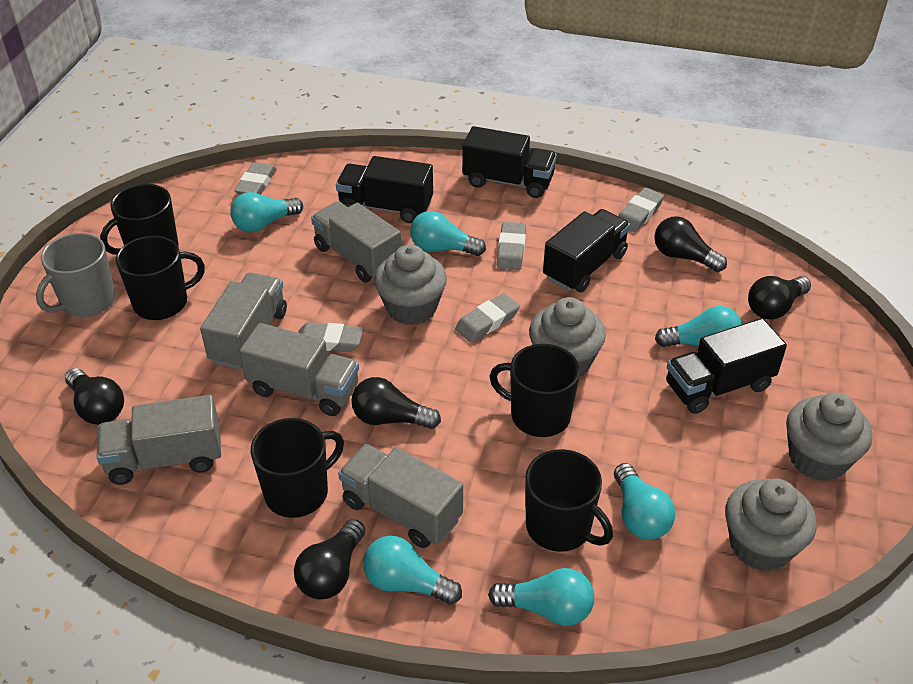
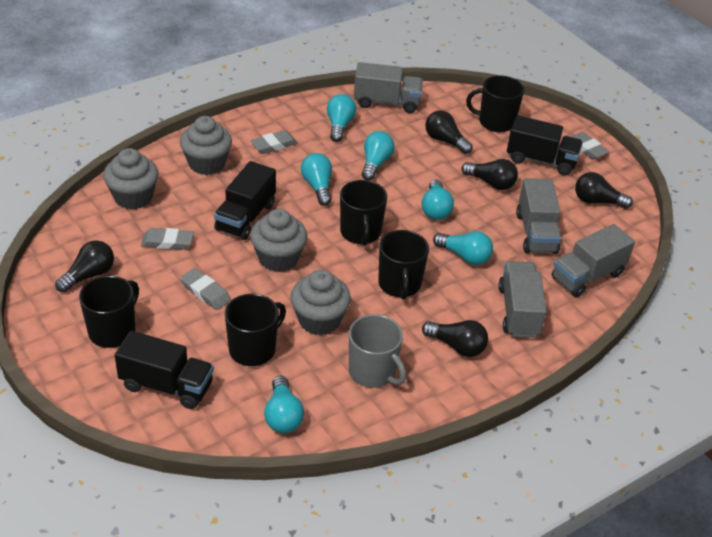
black truck: [336,156,433,223] [462,126,557,198] [543,209,630,292] [666,318,787,414] = 4 -> [115,331,214,409] [214,161,276,240] [507,115,583,175] = 3
grey eraser: [234,162,277,195] [298,322,363,352] [455,293,520,342] [497,222,526,270] [619,187,664,232] = 5 -> [141,228,194,250] [180,268,231,310] [250,130,298,154] [571,132,610,160] = 4
grey truck: [97,395,221,485] [200,273,287,369] [240,323,359,416] [311,201,401,282] [338,444,463,548] = 5 -> [354,62,423,113] [498,261,547,338] [516,178,561,254] [551,224,635,297] = 4

